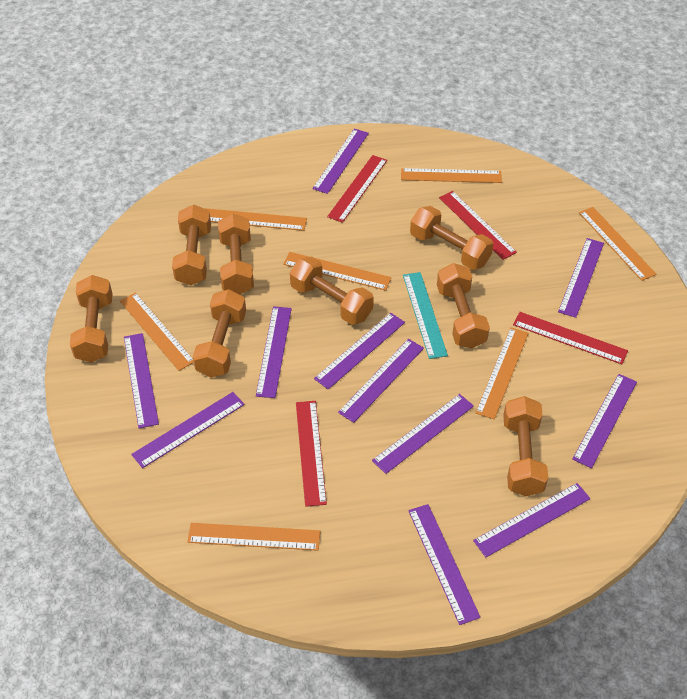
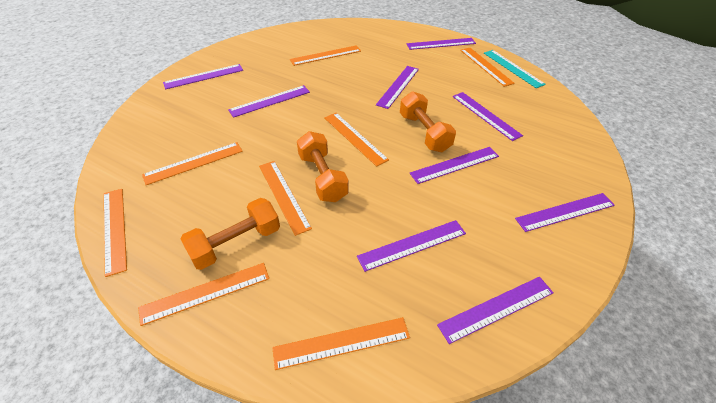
orange dumbbell: [70,275,113,363] [172,205,211,286] [193,289,246,378] [218,214,254,294] [290,256,374,325] [410,206,494,270] [437,263,490,349] [503,396,548,496] = 8 -> [180,198,280,270] [297,131,349,202] [400,91,456,152] = 3
orange ruler: [120,292,194,371] [187,523,320,551] [205,208,307,231] [283,252,391,291] [401,168,502,183] [475,327,529,419] [579,207,656,281] = 7 -> [104,189,127,277] [138,263,269,326] [142,142,243,185] [259,161,312,236] [272,317,410,370] [290,45,361,66] [324,113,389,167] [460,48,515,87] = 8
purple ruler: [124,333,159,429] [131,392,245,468] [256,306,292,398] [313,129,369,194] [314,313,405,389] [338,339,424,423] [372,394,474,474] [408,504,481,625] [473,483,590,557] [558,238,604,318] [572,374,637,468] = 11 -> [163,64,243,89] [228,85,310,118] [357,220,466,272] [376,66,419,109] [407,38,476,50] [410,147,499,184] [437,277,554,344] [453,92,523,141] [515,193,615,232] = 9
red ruler: [296,401,327,507] [327,155,387,223] [439,191,517,260] [513,312,628,364] = 4 -> none = 0

